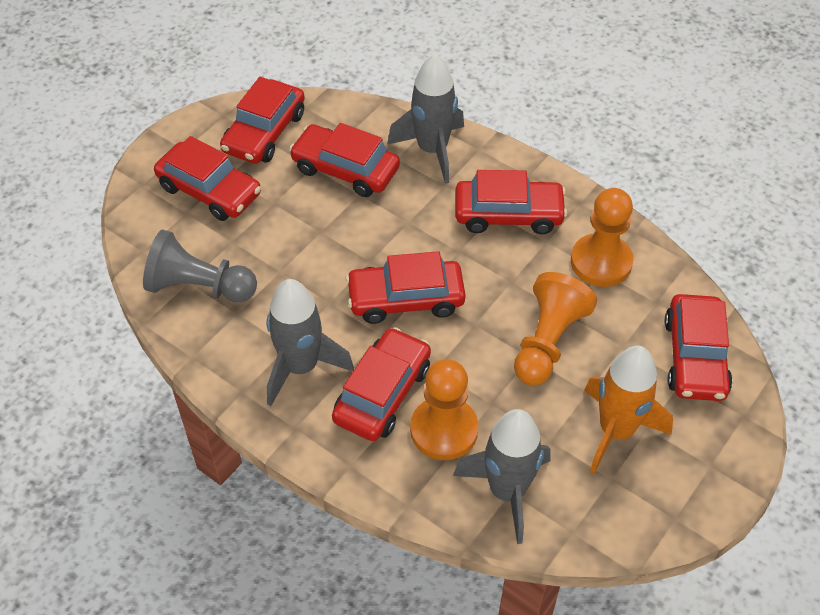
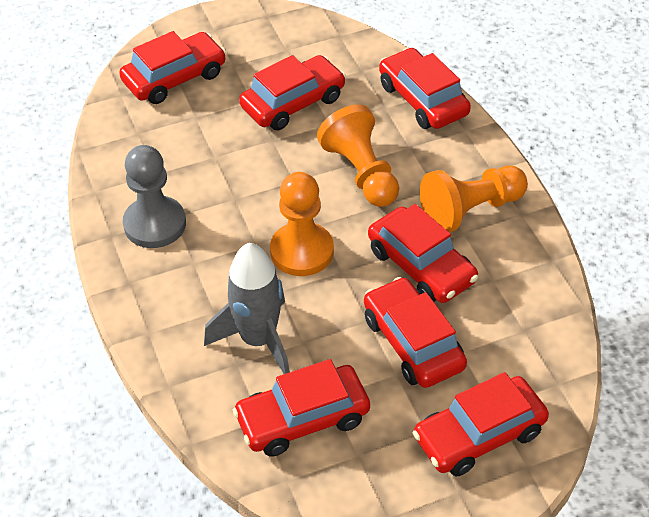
grey rocket: [267,279,354,406] [387,54,464,184] [453,409,550,544] = 3 -> [204,243,290,374] = 1
orange rocket: [584,346,673,474] = 1 -> none = 0

